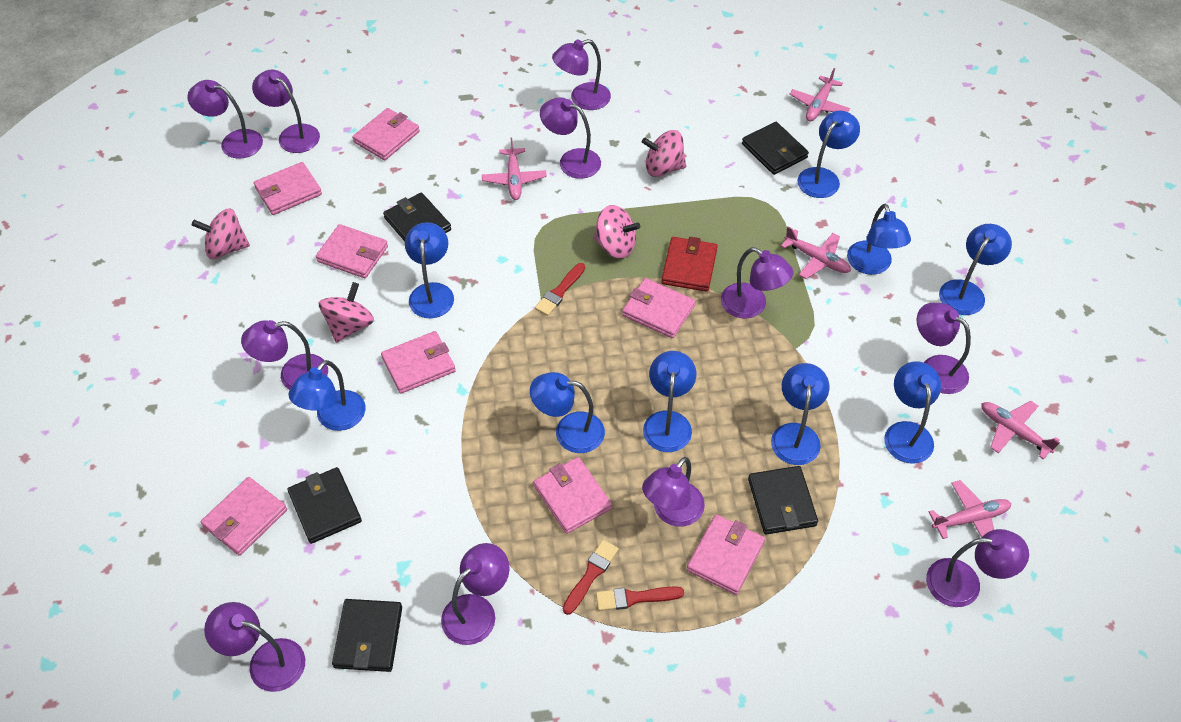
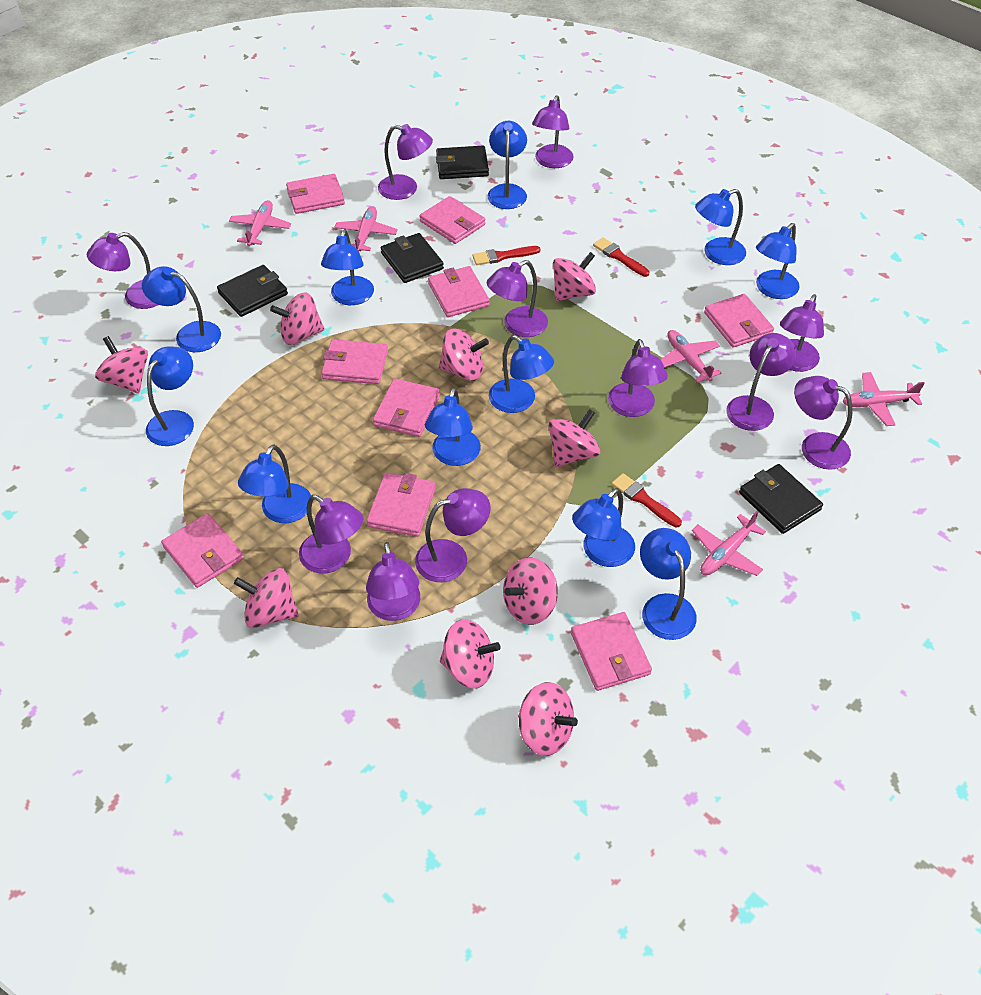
black wallet: [287,467,362,544] [332,599,402,672] [383,192,451,241] [742,122,809,175] [748,466,818,535] = 5 -> [217,265,288,317] [381,233,444,283] [436,146,489,179] [739,464,823,534] = 4
blue lamp: [288,360,365,431] [405,222,454,318] [530,372,605,453] [643,351,697,452] [771,363,830,465] [797,110,860,198] [847,203,911,275] [884,361,941,464] [939,224,1012,315] = 9 -> [142,266,221,352] [146,347,194,446] [238,445,311,523] [321,229,374,305] [425,387,481,466] [487,121,527,209] [489,335,554,413] [572,488,635,567] [640,528,697,640] [695,189,746,265] [756,223,800,299] = 11
pink spinning top: [192,208,250,259] [319,282,374,343] [594,205,640,259] [642,130,686,177] = 4 -> [95,336,148,393] [234,568,299,628] [270,292,324,345] [439,329,489,381] [440,619,501,689] [503,557,558,625] [518,682,578,756] [548,409,600,467] [553,252,596,301] = 9
pink wallet: [201,477,287,556] [254,162,322,215] [316,224,388,278] [352,108,420,160] [381,331,456,394] [533,457,612,534] [622,278,696,338] [687,514,765,595] = 8 -> [161,513,244,588] [286,174,345,214] [321,339,388,384] [366,472,436,537] [373,378,440,437] [419,196,485,244] [428,266,490,317] [571,612,652,691] [704,294,774,348] = 9
red wallet: [661,237,718,292] = 1 -> none = 0

